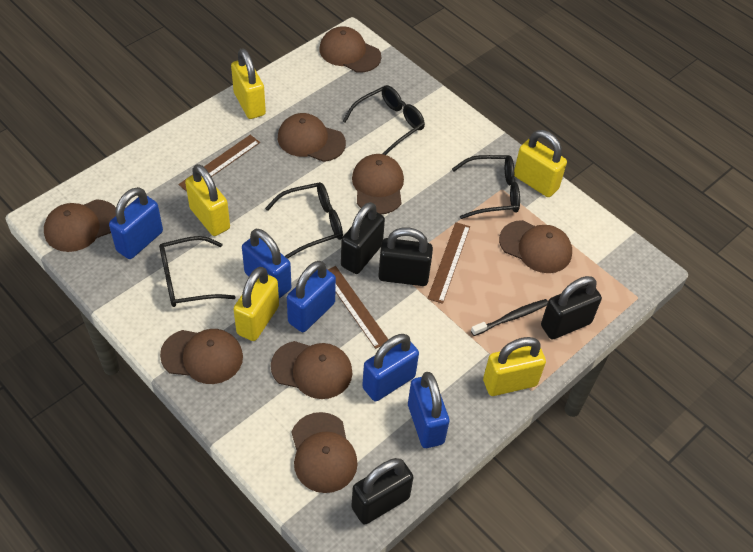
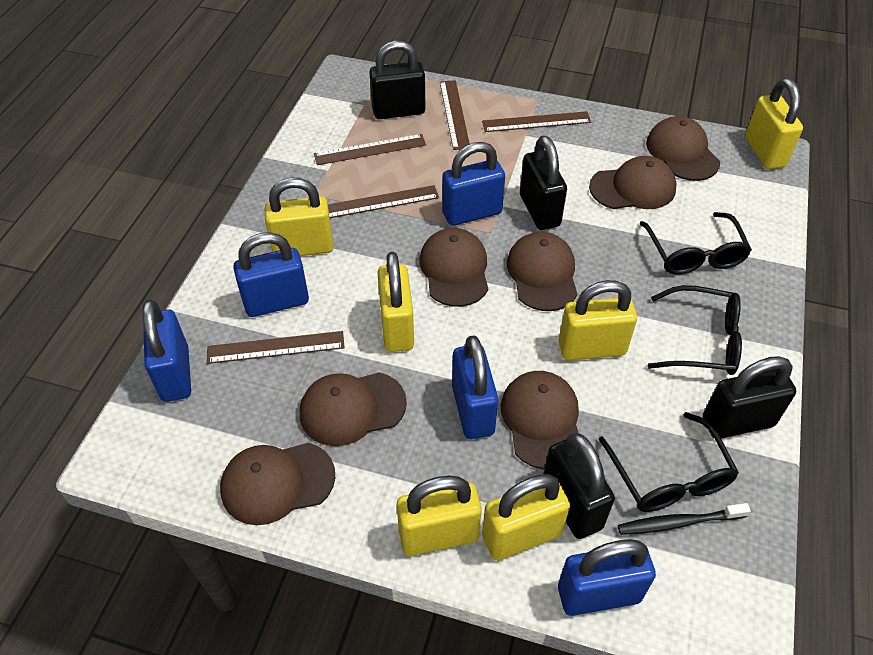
black glasses: [159,236,236,307] [265,182,343,259] [343,85,425,155] [452,155,520,219] = 4 -> [598,412,739,512] [640,212,752,275] [648,285,742,375] = 3
brown cap: [44,199,116,252] [160,329,243,384] [271,341,353,399] [278,113,346,162] [292,412,358,493] [319,26,381,73] [352,154,404,214] [499,220,572,273] = 8 -> [220,443,335,525] [300,372,407,446] [419,228,488,307] [501,371,579,469] [507,232,577,311] [589,156,677,209] [646,116,720,181] = 7
brown ruler: [178,135,260,192] [328,266,389,349] [427,222,470,304] = 3 -> [207,331,345,364] [314,134,426,165] [328,185,439,218] [440,80,470,150] [482,111,591,132] = 5
yellow padlock: [185,164,230,236] [231,48,266,119] [233,267,279,341] [483,337,546,396] [514,130,567,197] = 5 -> [265,178,333,256] [377,252,414,352] [397,476,482,556] [482,474,570,560] [559,280,637,361] [745,78,803,169] = 6

